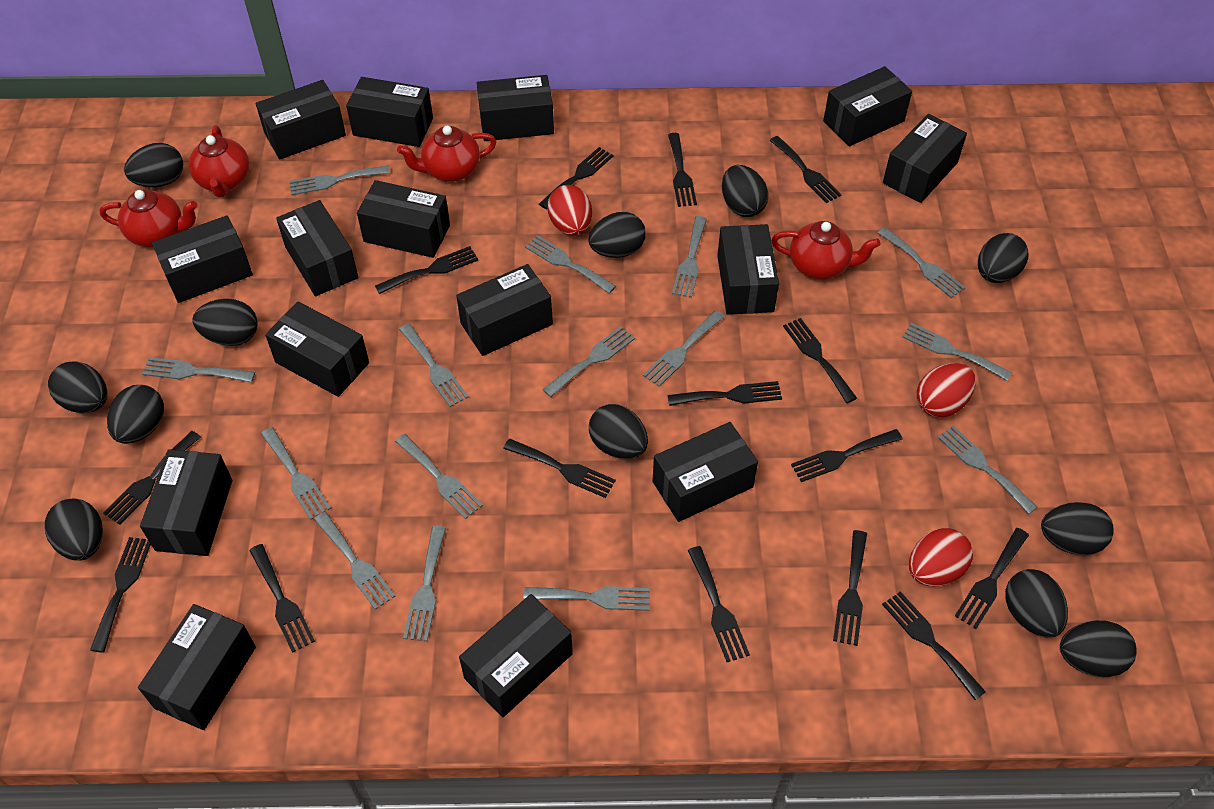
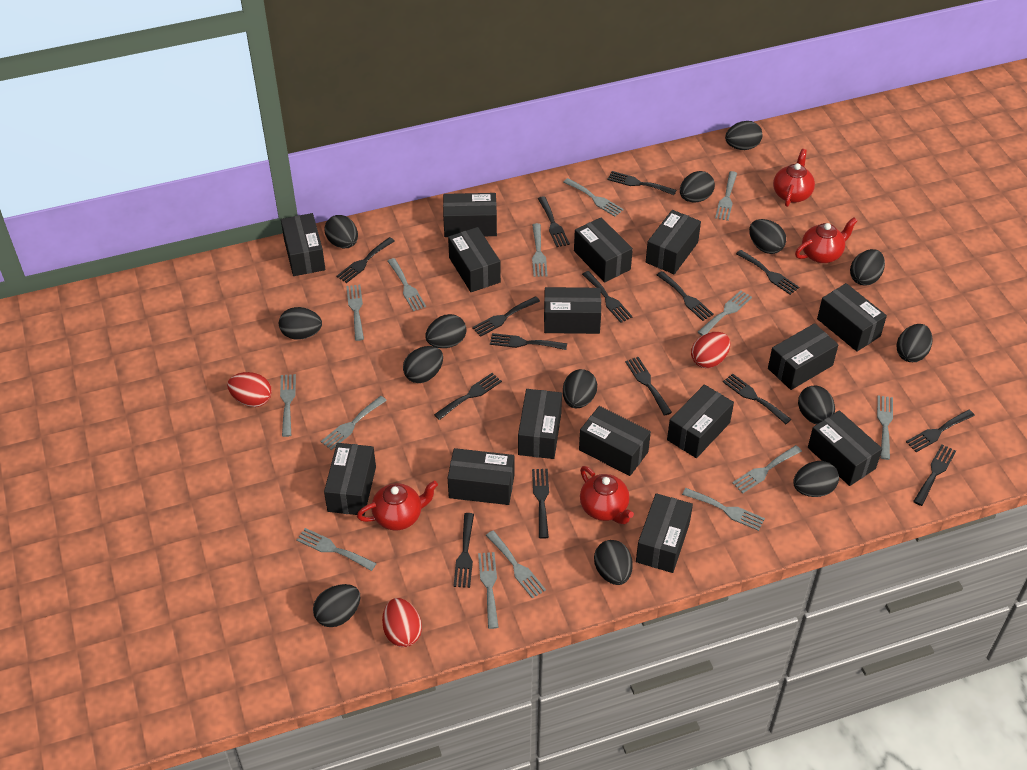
black egg: [45,498,103,561] [48,361,108,413] [107,385,164,444] [124,143,183,187] [193,299,258,346] [588,212,646,258] [589,404,648,459] [722,165,768,217] [978,233,1028,283] [1005,569,1068,638] [1041,502,1114,555] [1060,620,1137,677] = 12 -> [279,307,322,340] [313,584,360,627] [325,215,358,248] [403,346,443,383] [426,314,466,348] [563,369,597,408] [594,540,633,585] [680,171,715,202] [725,121,762,150] [749,219,786,254] [793,461,839,497] [798,385,835,425] [850,249,885,286] [896,324,932,362] = 14
grey fork: [142,357,255,383] [261,427,331,520] [289,165,391,195] [314,512,396,610] [395,434,483,519] [399,324,469,407] [403,526,446,641] [523,586,650,611] [525,235,616,294] [542,326,635,397] [643,310,725,387] [672,216,707,298] [878,227,965,298] [902,323,1012,381] [937,426,1037,514] = 15 -> [280,374,296,437] [296,528,377,571] [321,396,387,450] [346,285,364,341] [388,258,426,311] [478,552,499,629] [486,531,546,598] [532,223,548,277] [563,178,624,217] [682,488,765,531] [698,290,752,336] [715,171,737,221] [732,445,802,494] [877,395,893,460] = 14

